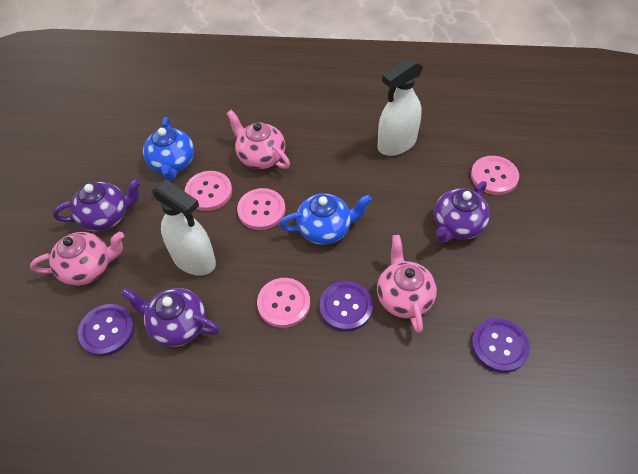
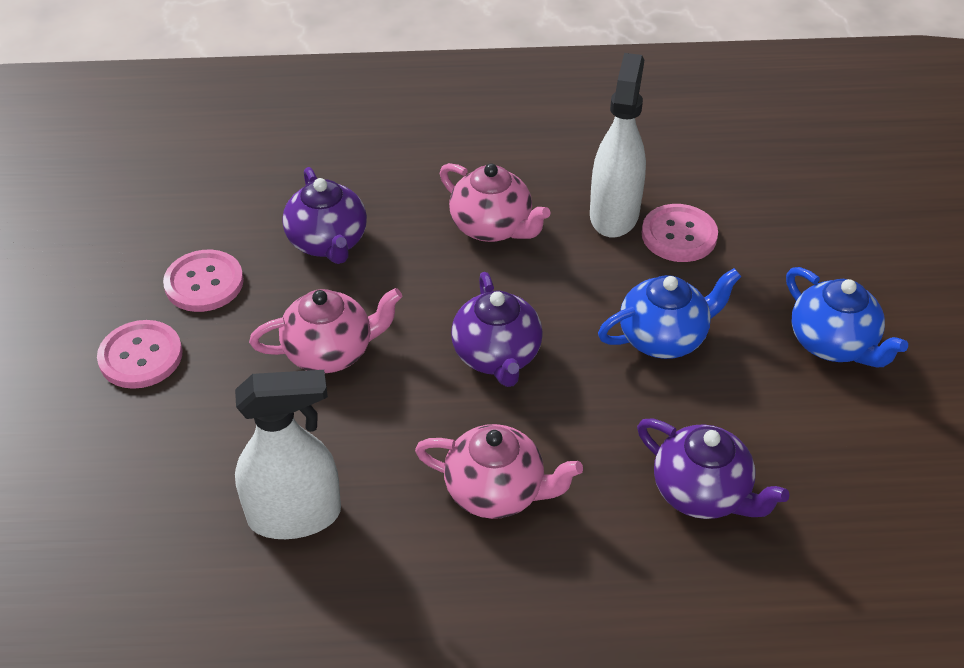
pink button: [185,171,232,211] [237,188,285,230] [257,278,310,328] [471,156,519,195] = 4 -> [97,320,182,389] [163,250,244,312] [642,204,718,262] = 3
purple button: [78,304,134,356] [319,281,373,332] [471,318,530,373] = 3 -> none = 0

